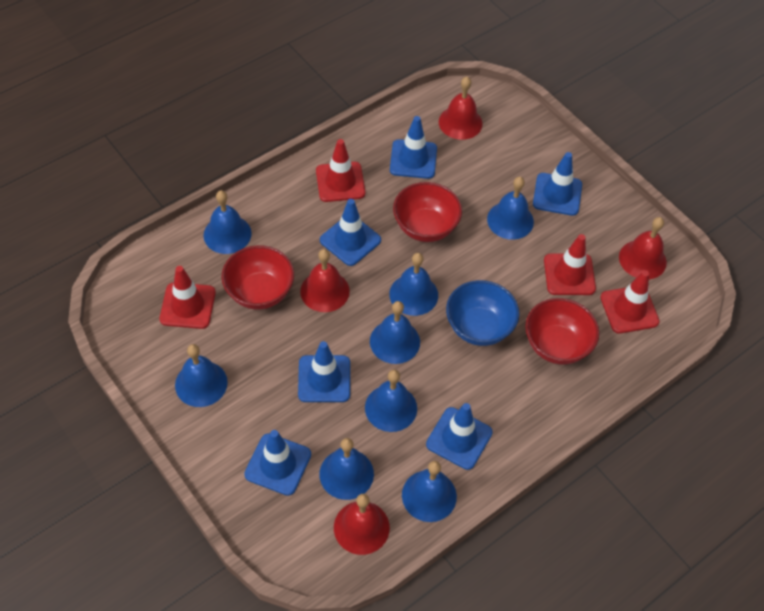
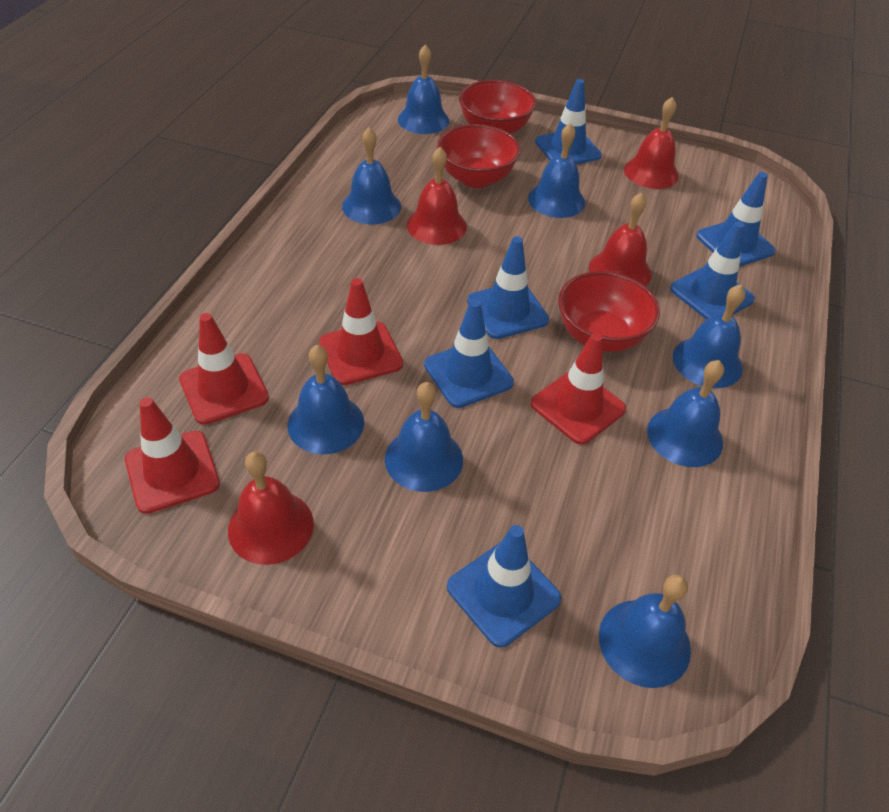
blue bowl: [446,280,519,346] = 1 -> none = 0

